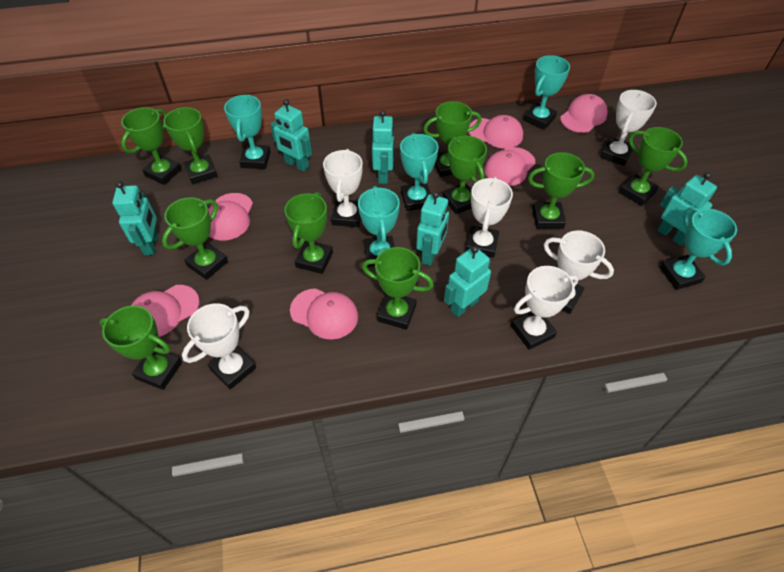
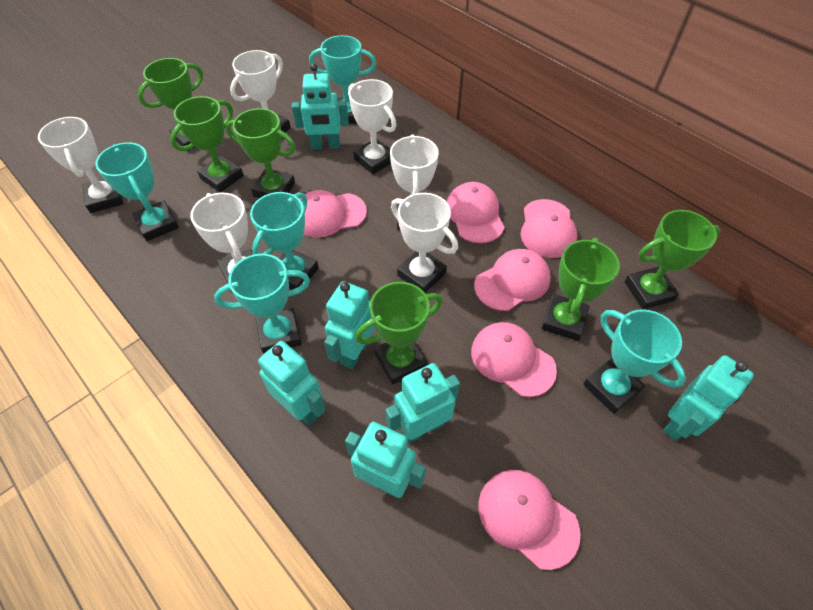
green trophy: [99,306,182,390] [121,107,182,185] [162,197,228,280] [163,107,217,184] [284,192,333,274] [362,247,434,330] [423,101,482,177] [442,136,487,214] [528,152,594,229] [619,127,688,206] = 10 -> [137,58,203,151] [170,96,244,192] [226,108,296,198] [355,282,443,385] [542,238,620,341] [624,210,721,309] = 6

